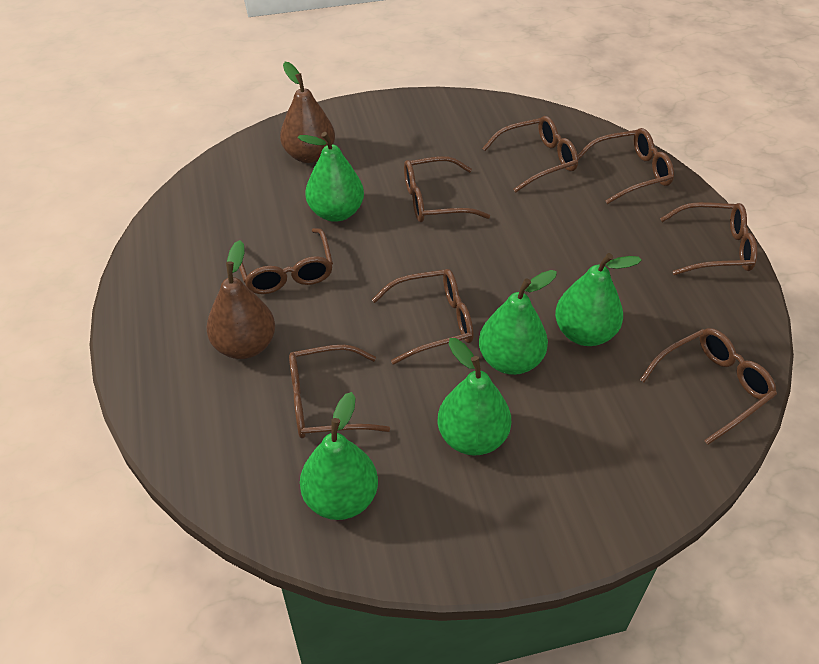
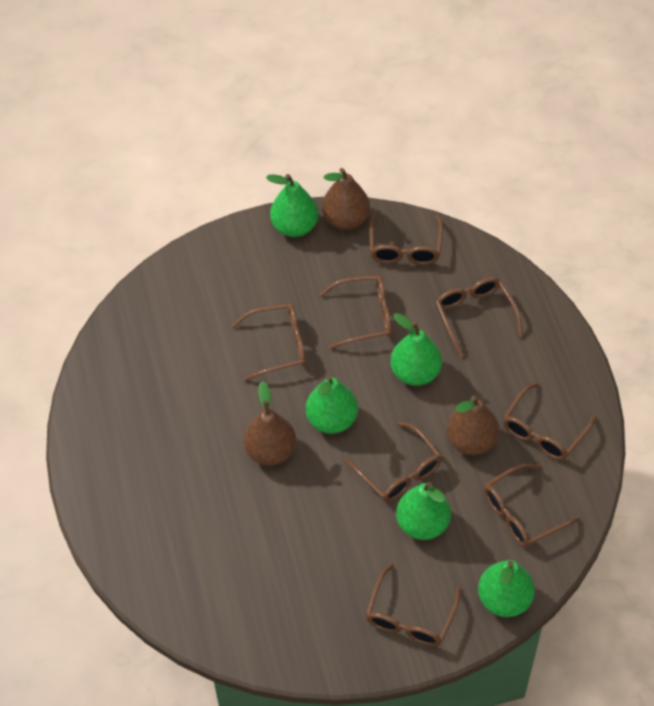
brown pear: [207,240,275,359] [280,62,335,163] = 2 -> [243,381,296,466] [322,168,370,230] [446,396,499,455] = 3

